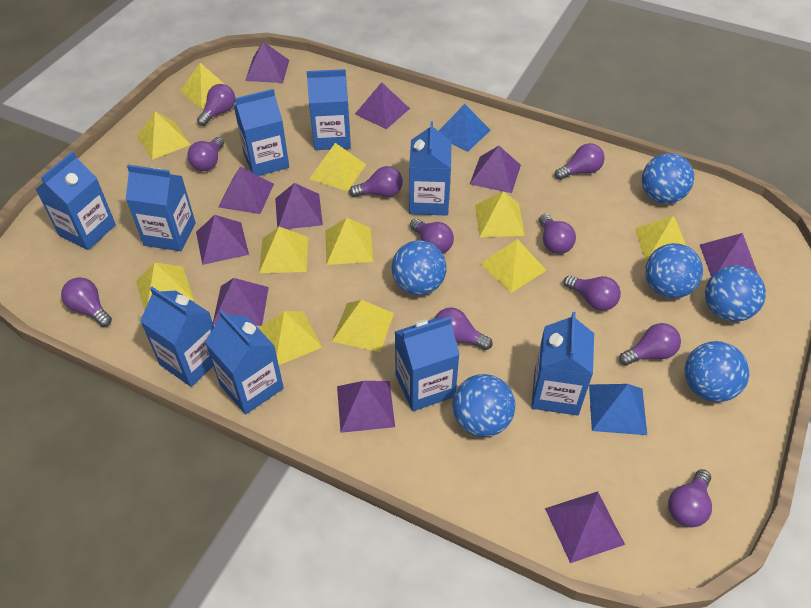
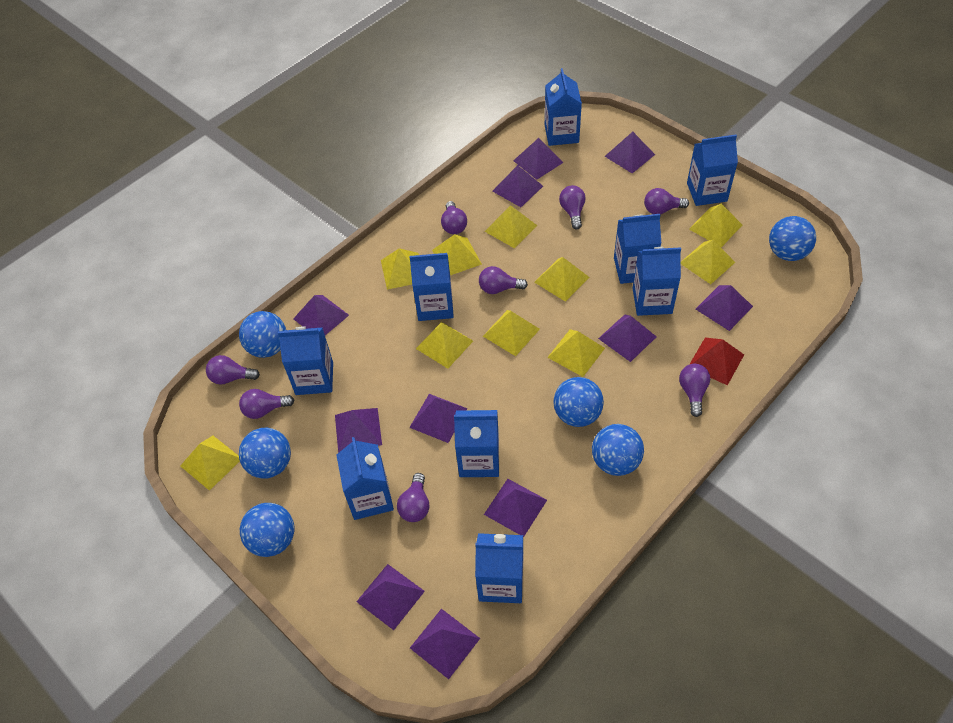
blue pyramid: [439,104,491,152] [589,384,647,435] = 2 -> none = 0
purple light bulb: [61,277,112,327] [187,137,224,171] [197,84,235,126] [349,166,403,197] [410,219,454,253] [434,307,493,350] [539,214,576,254] [555,143,605,180] [564,275,621,311] [619,323,681,366] [668,469,712,527] = 11 -> [206,355,260,385] [239,389,294,419] [397,473,430,522] [441,201,467,234] [479,266,528,294] [559,185,586,230] [644,188,689,214] [679,364,710,417] = 8
purple pyramid: [196,215,249,265] [213,278,269,326] [219,167,274,214] [245,42,289,83] [275,183,323,229] [337,381,395,433] [355,82,410,129] [470,146,521,193] [545,491,625,563] [700,233,758,276] = 10 -> [293,295,349,335] [335,408,382,453] [356,564,425,630] [409,394,468,443] [410,609,480,679] [484,479,547,537] [492,165,543,207] [513,138,564,180] [598,314,657,362] [604,132,655,173] [696,285,753,331] = 11
red pyramid: none = 0 -> [689,338,744,386] = 1
yellow pyramid: [136,262,194,311] [137,112,191,160] [180,63,224,109] [258,311,323,365] [259,227,308,273] [310,143,366,191] [325,218,373,265] [332,300,394,352] [475,191,525,237] [480,239,547,293] [635,216,686,262] = 11 -> [180,436,240,491] [381,248,419,290] [416,322,473,369] [432,234,482,275] [483,310,540,356] [484,205,537,249] [534,257,589,302] [547,329,605,377] [681,240,735,284] [689,203,742,247] = 10

